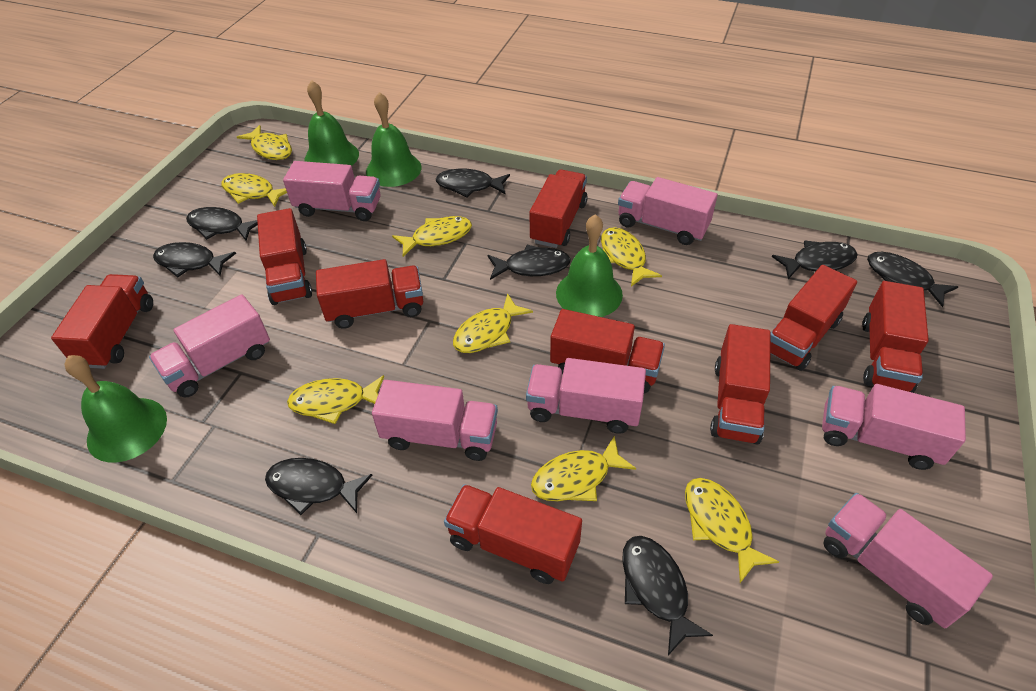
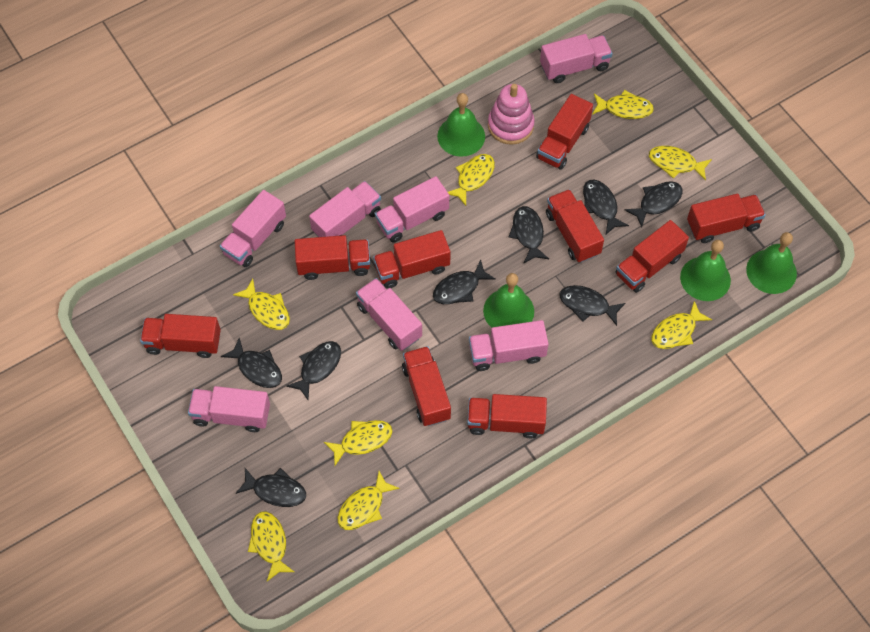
pink stacking toy: none = 0 -> [488,84,535,145] = 1

